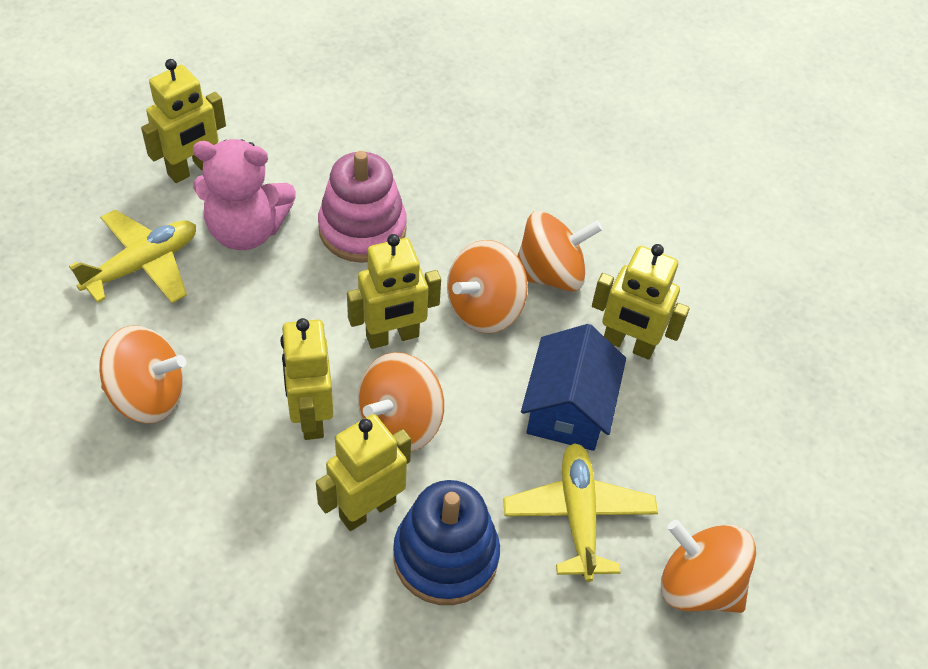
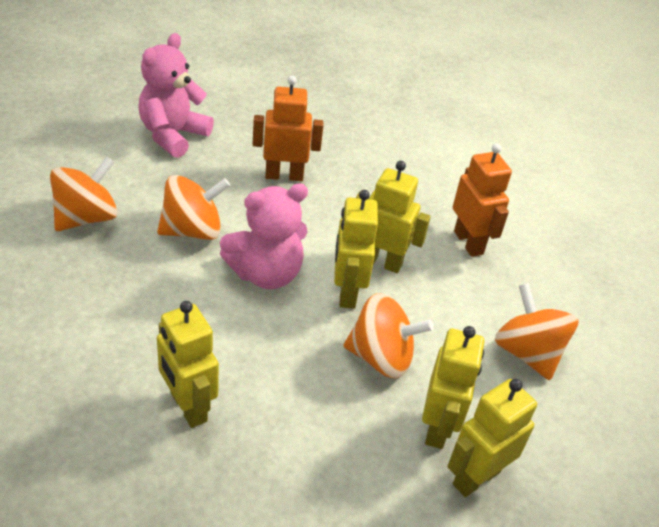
blue house: [521,324,626,451] = 1 -> none = 0
blue stacking toy: [393,480,500,605] = 1 -> none = 0
orange robot: none = 0 -> [252,76,323,181] [453,144,512,257] = 2
orange spinning top: [99,325,186,423] [358,352,444,451] [447,240,528,334] [517,211,603,292] [661,519,756,613] = 5 -> [50,157,118,231] [157,175,230,240] [344,293,434,378] [495,283,579,380] = 4
pink stacking toy: [318,151,407,263] = 1 -> none = 0
pink teddy bear: [193,139,296,250] = 1 -> [139,33,214,158] [220,183,308,289] = 2
yellow plane: [69,210,196,303] [503,443,658,582] = 2 -> none = 0

